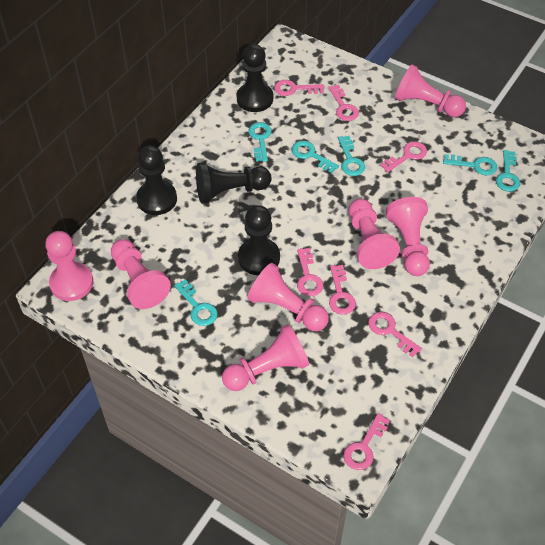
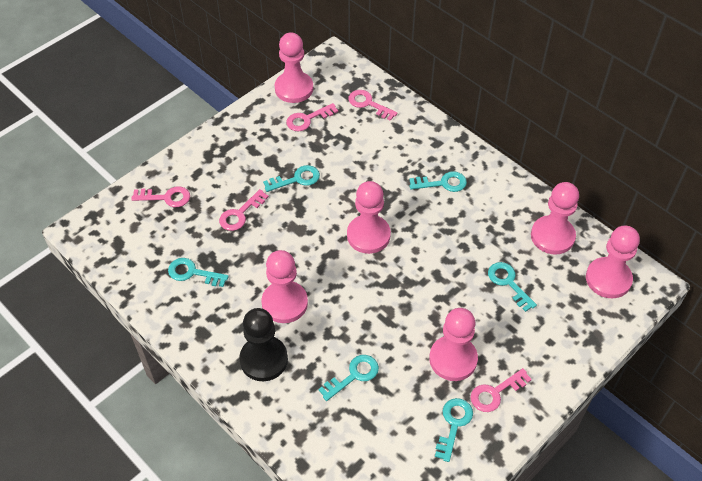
black pawn: [136,146,177,215] [196,162,272,204] [237,44,273,112] [238,205,280,275] = 4 -> [239,308,288,381] = 1
pink key: [274,80,325,96] [297,248,323,296] [328,85,359,121] [329,265,356,315] [343,413,390,470] [368,312,422,357] [380,142,427,173] = 7 -> [131,187,190,207] [219,189,269,231] [286,103,338,131] [348,90,398,121] [470,368,532,412] = 5
pink pawn: [45,231,93,301] [111,239,171,309] [222,324,309,391] [247,263,329,331] [349,199,400,269] [386,197,430,276] [395,64,466,117] = 7 -> [262,250,308,323] [275,33,313,103] [347,181,391,254] [429,308,478,381] [531,182,579,255] [586,226,640,298] = 6

